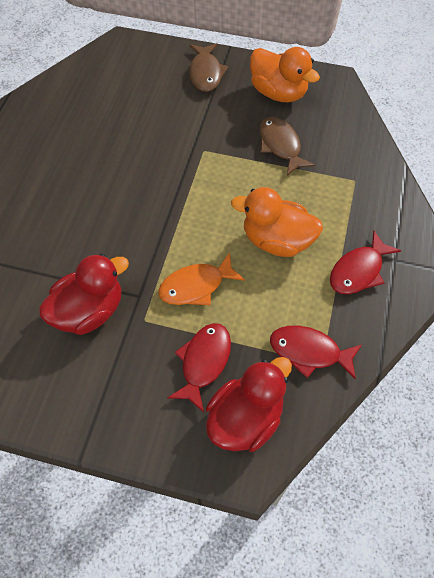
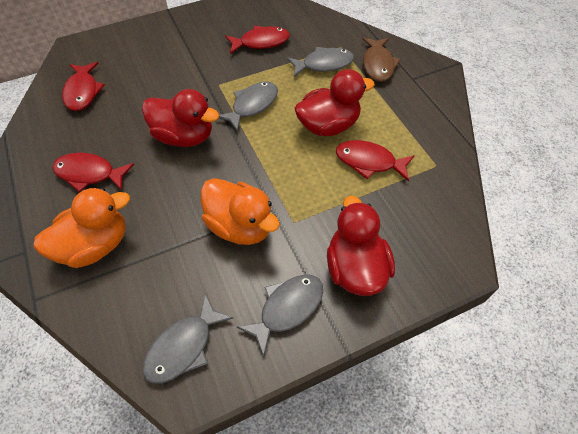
brown fish: [189,43,229,92] [260,117,315,176] = 2 -> [362,37,401,82] = 1
grey fish: none = 0 -> [143,294,233,384] [219,82,278,132] [237,274,323,356] [287,47,354,77] = 4
orange fish: [158,252,245,306] = 1 -> none = 0
red duck: [39,254,129,335] [206,357,292,452] = 2 -> [142,89,219,147] [295,69,375,136] [327,196,395,296] = 3
red fish: [167,323,231,412] [270,326,362,380] [330,231,401,294] = 3 -> [52,153,134,192] [62,62,105,111] [225,26,290,54] [336,140,415,181] = 4

